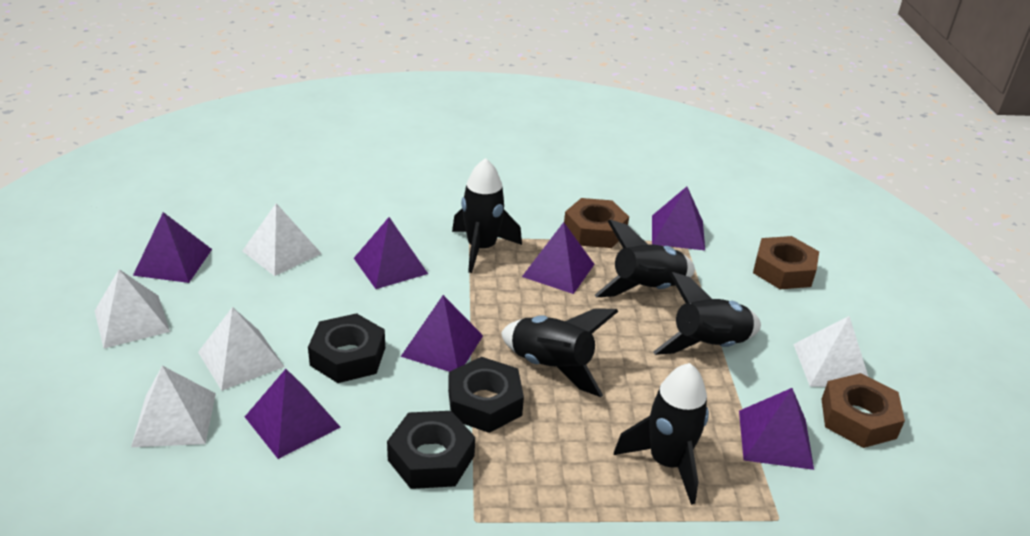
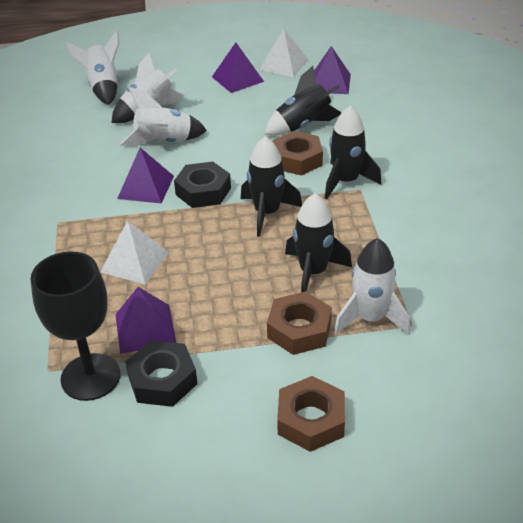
black goblet: none = 0 -> [31,251,120,401] = 1
black nut: [308,313,385,383] [387,411,475,489] [448,357,524,433] = 3 -> [125,340,198,407] [174,162,231,208] = 2
black rocket: [452,158,522,273] [501,308,619,397] [595,220,695,297] [614,363,709,505] [653,272,761,355] = 5 -> [241,136,302,237] [265,66,342,136] [285,193,352,292] [325,106,382,199] = 4
purple pyramid: [133,212,212,283] [245,369,340,459] [354,217,428,289] [400,295,483,372] [522,222,594,294] [652,187,705,250] [739,388,814,470] = 7 -> [115,287,176,354] [117,148,174,203] [212,43,264,93] [314,46,351,94] = 4
white pyramid: [95,269,170,348] [131,366,216,447] [198,307,284,391] [242,203,322,276] [793,316,868,387] = 5 -> [100,221,169,284] [259,28,308,77] = 2
white rocket: none = 0 -> [66,30,120,105] [112,52,185,123] [120,87,207,146] [334,238,410,335] = 4

